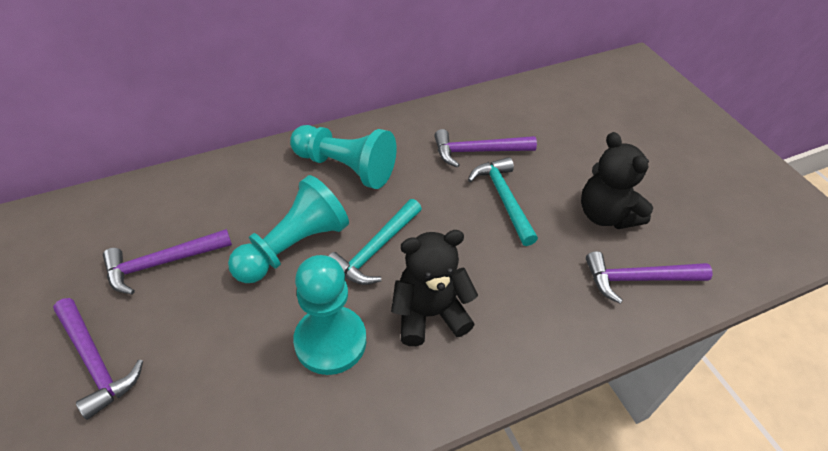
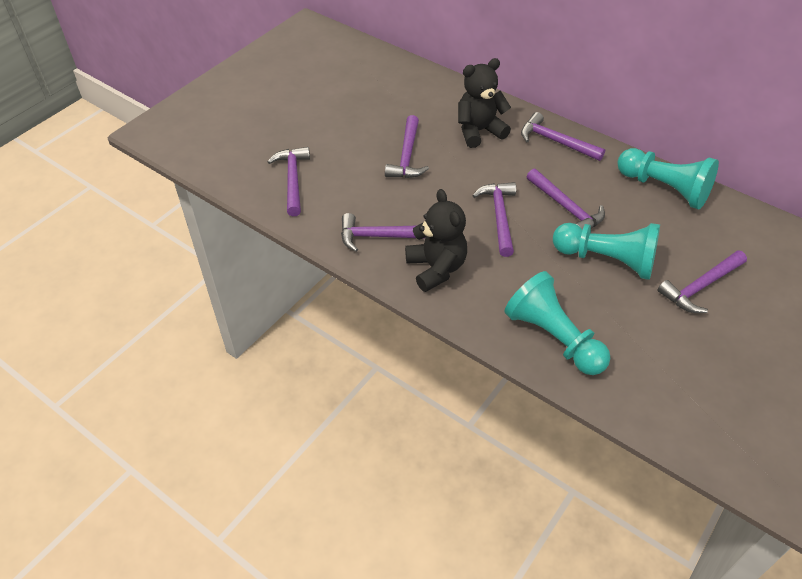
purple hammer: [53,298,143,420] [103,229,232,295] [434,129,537,168] [586,251,713,304] = 4 -> [267,147,310,216] [341,213,426,252] [385,115,429,178] [472,182,516,257] [521,112,605,161] [526,169,605,230] [657,250,747,313] = 7
turquoise hammer: [328,199,422,285] [468,157,538,246] = 2 -> none = 0

